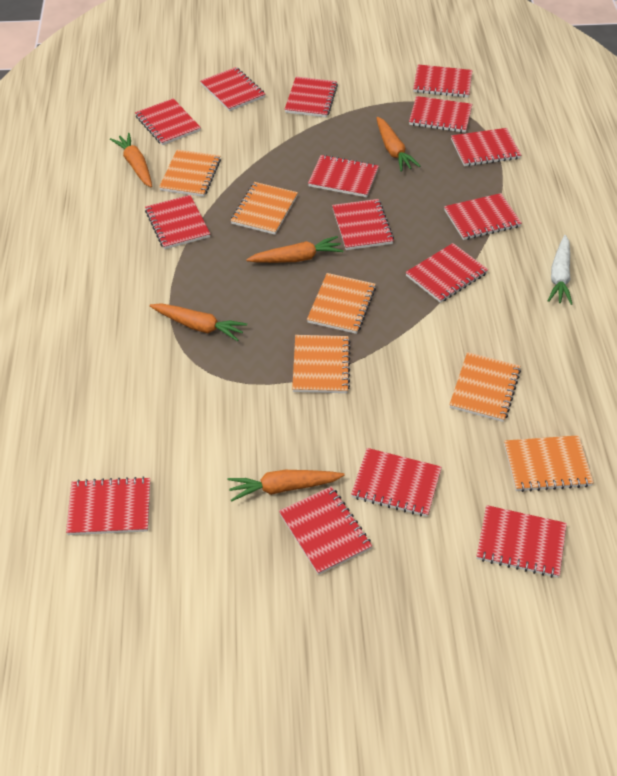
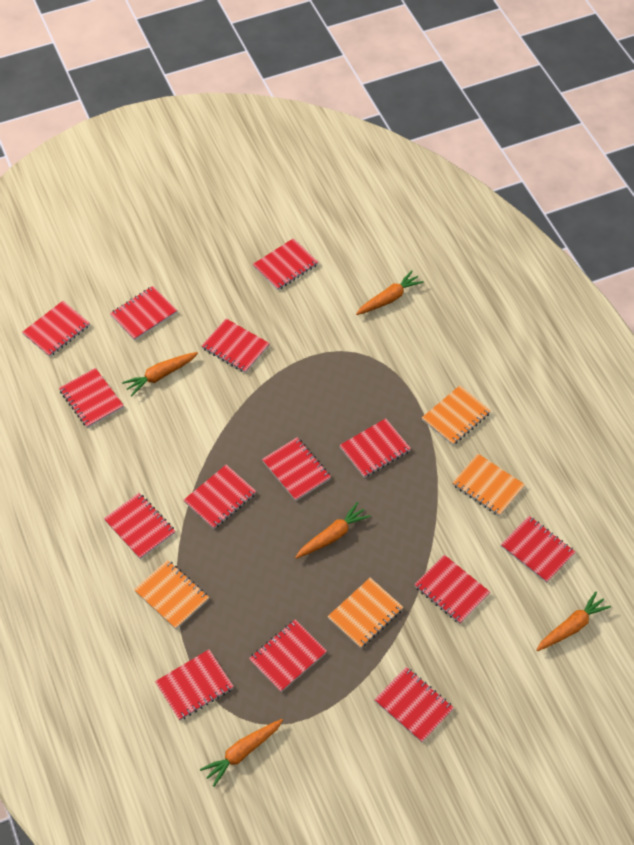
orange notebook: [159,149,221,197] [231,182,298,235] [292,335,351,393] [307,273,376,334] [449,352,521,422] [504,435,594,492] = 6 -> [134,560,209,629] [327,578,403,648] [422,385,491,445] [452,454,525,516] = 4
red notebook: [66,477,150,535] [135,98,201,145] [145,195,210,249] [200,67,265,111] [279,486,372,575] [284,77,338,118] [308,155,379,197] [332,199,394,250] [351,448,442,517] [406,243,488,303] [409,96,472,133] [413,65,473,98] [444,193,522,240] [451,128,521,166] [477,505,567,578] = 15 -> [22,301,90,357] [59,368,124,428] [104,493,175,559] [110,286,177,340] [155,650,234,721] [184,465,256,529] [202,319,270,373] [249,620,327,692] [253,238,318,290] [262,438,331,501] [339,418,411,478] [374,667,454,742] [414,555,490,624] [501,516,575,583] = 14
white carrot: [548,235,572,305] = 1 -> none = 0

